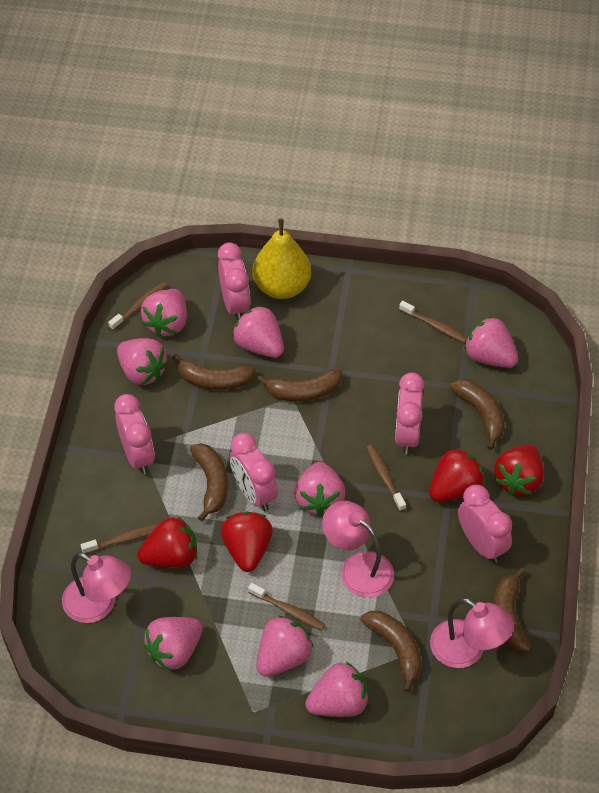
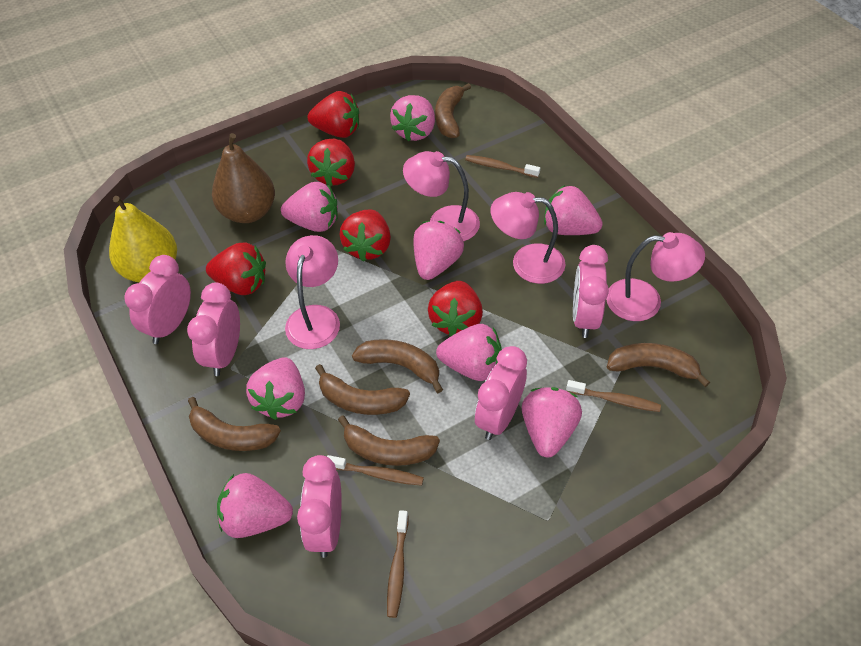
brown pear: none = 0 -> [212,133,275,223] = 1
brown toothbrush: [81,523,160,554] [108,282,168,330] [248,583,325,631] [366,445,406,512] [399,301,467,343] = 5 -> [327,455,424,486] [387,510,408,618] [465,155,540,178] [566,380,661,412] = 4
pink lamp: [62,553,131,623] [322,501,394,598] [430,598,514,668] = 3 -> [285,235,340,349] [403,151,480,242] [491,192,566,284] [606,232,705,321] = 4
red strawberry: [137,516,197,568] [221,512,273,572] [429,447,485,502] [494,445,544,495] = 4 -> [206,243,266,295] [307,139,355,187] [308,91,359,138] [339,210,391,262] [428,281,483,336] = 5

